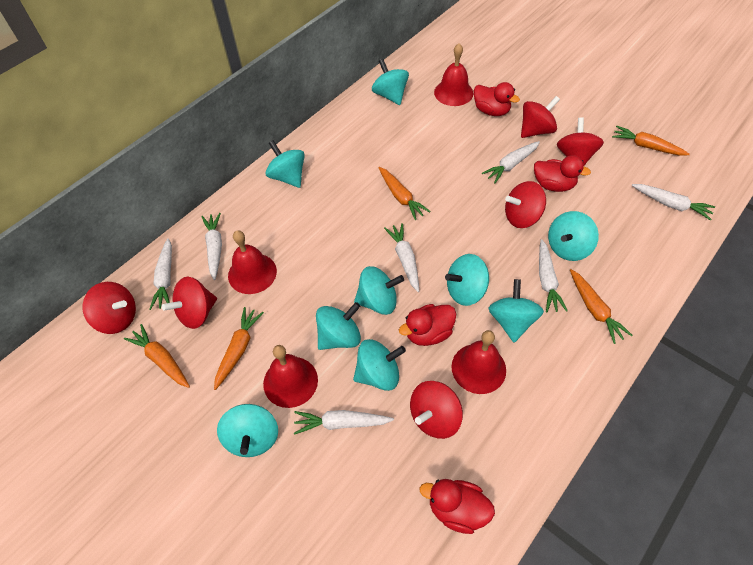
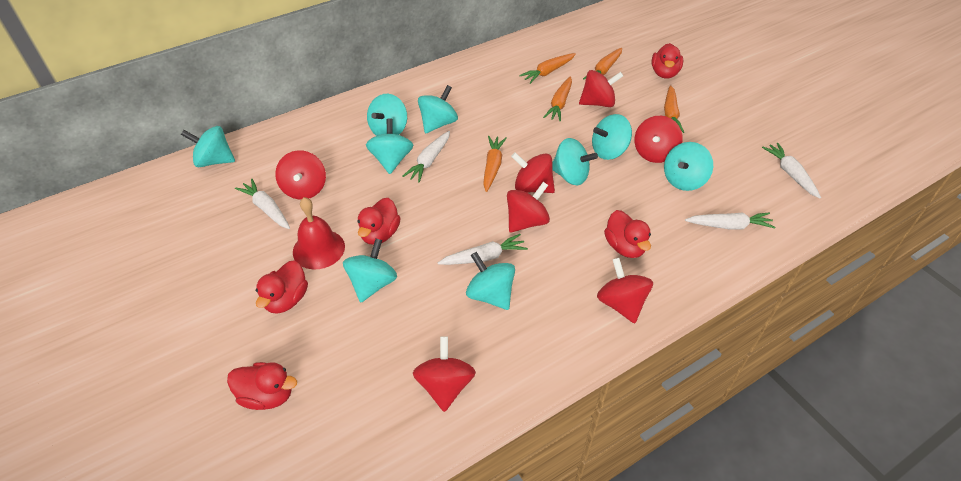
red bell: [228,230,277,294] [263,345,318,408] [434,43,473,106] [451,330,506,394] = 4 -> [293,197,345,269] = 1
red duck: [399,304,456,346] [420,479,495,534] [474,82,520,116] [534,155,591,192] = 4 -> [227,362,297,410] [256,260,308,314] [358,198,401,245] [604,210,651,258] [652,43,683,78] = 5
red spinning top: [82,282,136,334] [162,277,217,329] [410,381,463,439] [505,181,546,228] [521,96,560,138] [557,117,604,165] = 6 -> [275,150,326,200] [413,336,476,412] [507,182,550,233] [511,152,555,193] [579,70,623,107] [597,258,653,323] [635,116,683,163] = 7
white carrot: [149,238,172,310] [201,213,222,280] [294,410,394,435] [384,223,419,292] [482,141,540,183] [539,239,568,312] [632,184,715,220] = 7 -> [235,179,290,229] [402,131,450,183] [438,234,528,265] [685,212,776,230] [762,143,821,198] = 5

